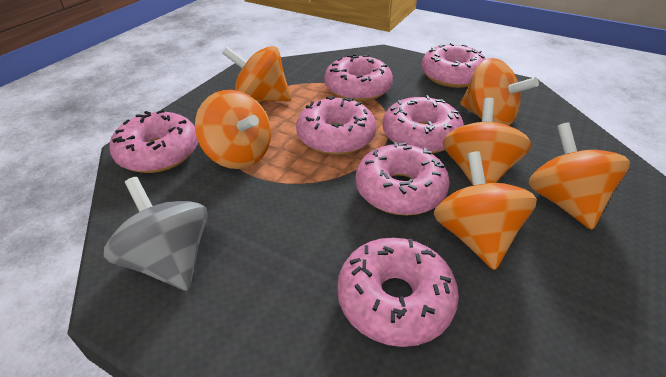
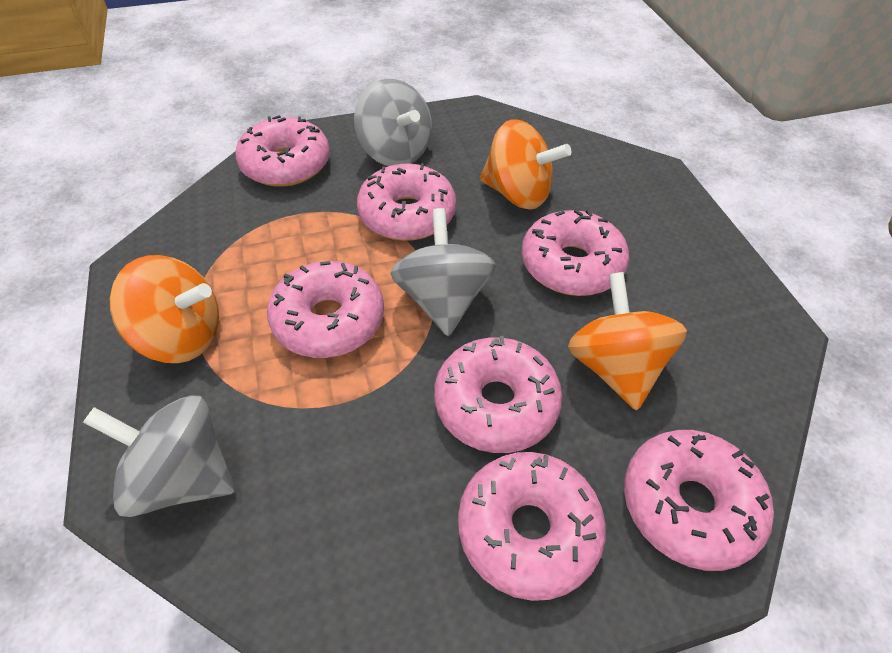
grey spinning top: [104,177,207,291] = 1 -> [83,395,235,517] [354,79,432,166] [390,208,496,336] = 3
orange spinning top: [195,90,271,169] [222,46,291,102] [434,151,537,270] [443,98,531,185] [460,58,539,126] [528,122,630,230] = 6 -> [110,255,219,363] [480,119,571,209] [568,272,687,410] = 3

